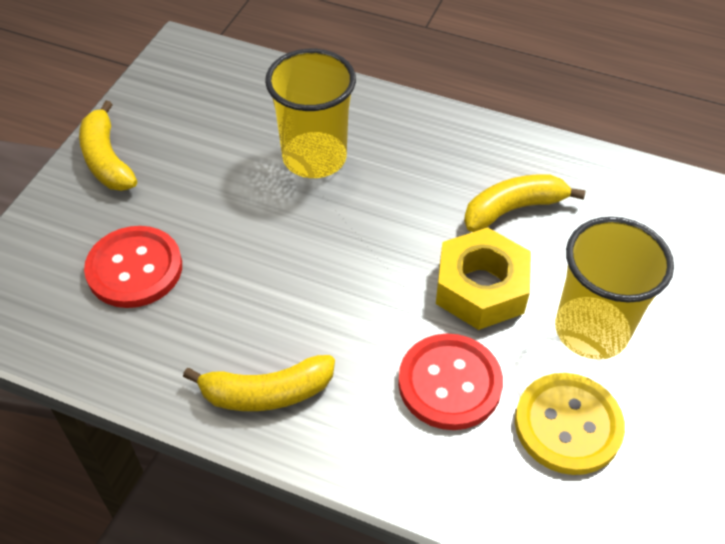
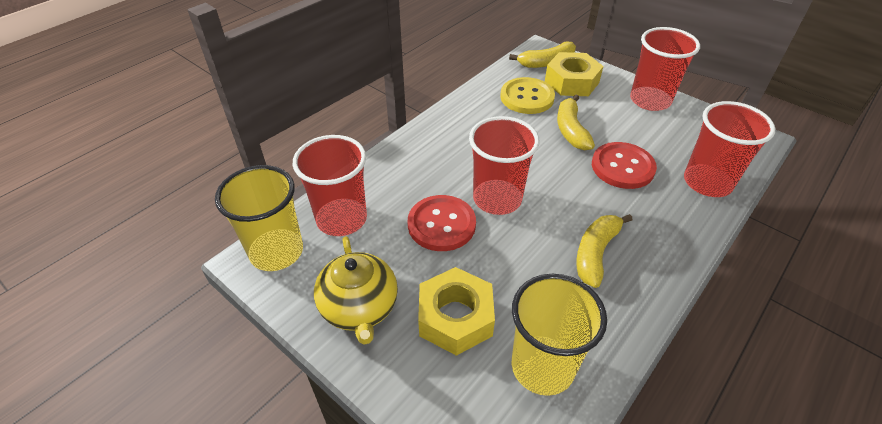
red cup: none = 0 -> [293,135,367,236] [469,116,539,215] [630,27,700,111] [684,101,775,197] = 4
yellow nut: [436,227,531,330] = 1 -> [418,267,495,356] [545,52,603,96] = 2
yellow teapot: none = 0 -> [314,236,398,345] = 1

